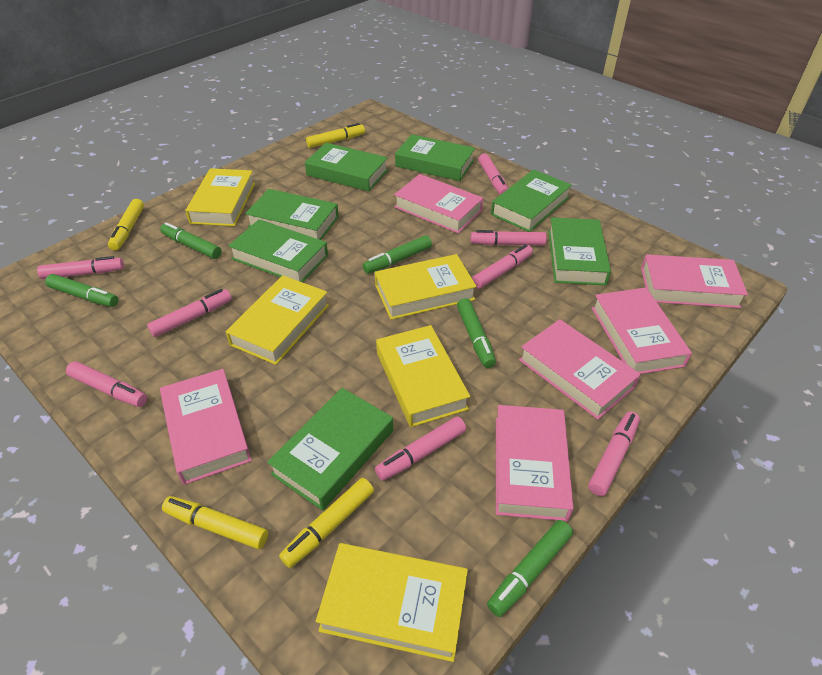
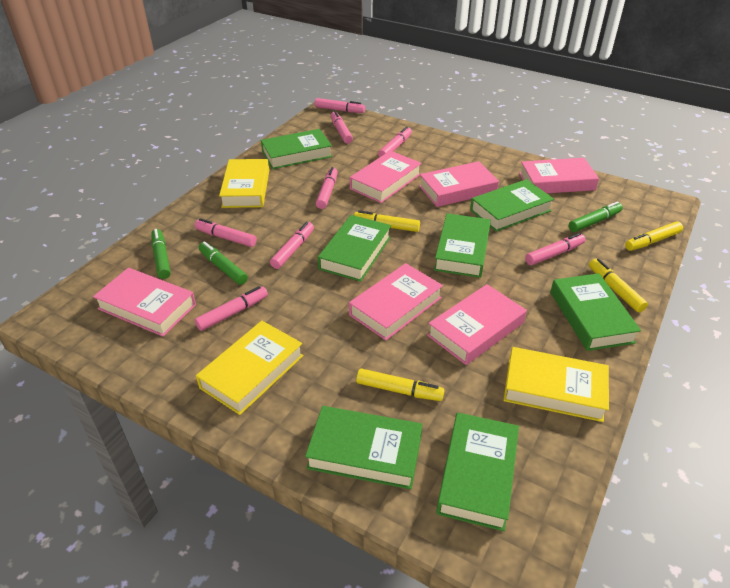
green marker: [45,274,118,307] [160,222,222,259] [363,235,432,274] [457,298,496,368] [487,520,573,617] = 5 -> [152,229,171,279] [199,242,248,285] [569,201,623,232] = 3
yellow book: [185,168,255,226] [226,275,329,365] [316,543,468,662] [375,254,477,320] [376,325,470,427] = 5 -> [196,321,304,415] [219,159,269,208] [503,347,609,422] = 3

